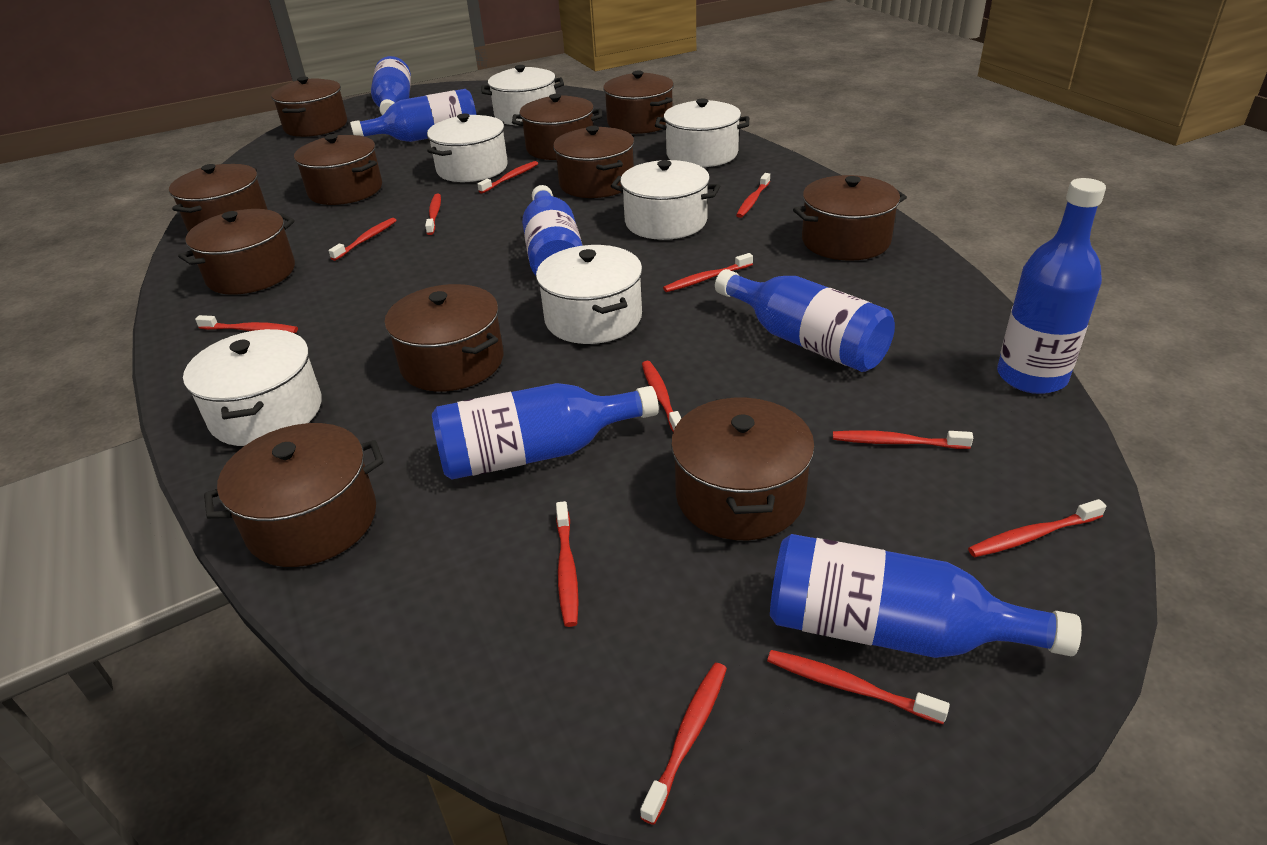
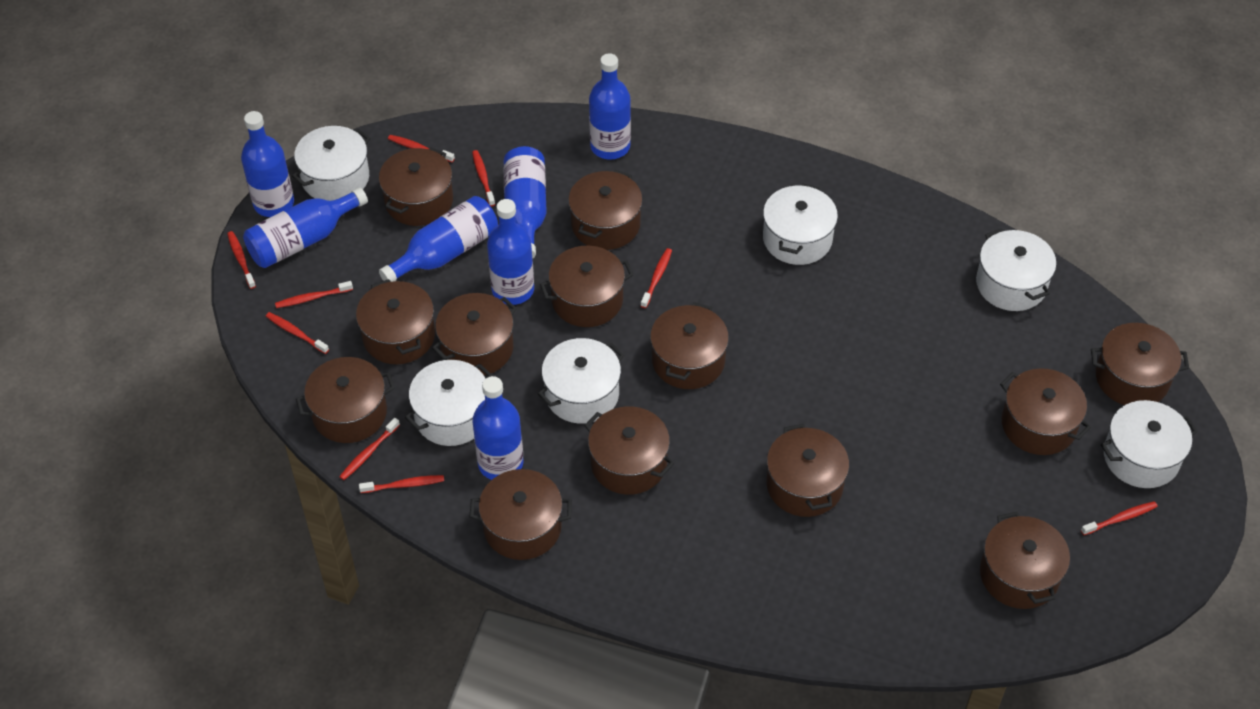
brown pot: [169,164,268,232] [178,209,295,295] [204,423,384,567] [271,77,347,137] [294,134,382,205] [385,284,503,391] [512,94,602,160] [553,126,634,198] [603,71,674,134] [671,397,815,540] [793,175,907,261] = 11 -> [296,357,395,443] [356,279,435,364] [379,147,453,226] [432,293,517,375] [470,469,572,560] [540,246,634,327] [568,170,643,250] [584,406,674,495] [650,302,729,389] [766,424,849,517] [980,512,1070,609] [1000,368,1091,455] [1091,323,1189,405] = 13
red toothbrush: [195,315,298,333] [328,218,397,261] [425,194,441,235] [477,161,538,193] [556,501,579,627] [640,663,727,825] [642,361,682,432] [663,253,753,292] [736,173,770,218] [767,650,950,724] [833,430,973,449] [968,499,1107,557] = 12 -> [227,231,256,289] [266,312,329,354] [275,281,353,308] [339,418,400,480] [359,475,444,493] [388,135,455,162] [472,150,495,207] [641,248,672,308] [1081,501,1158,535] = 9

